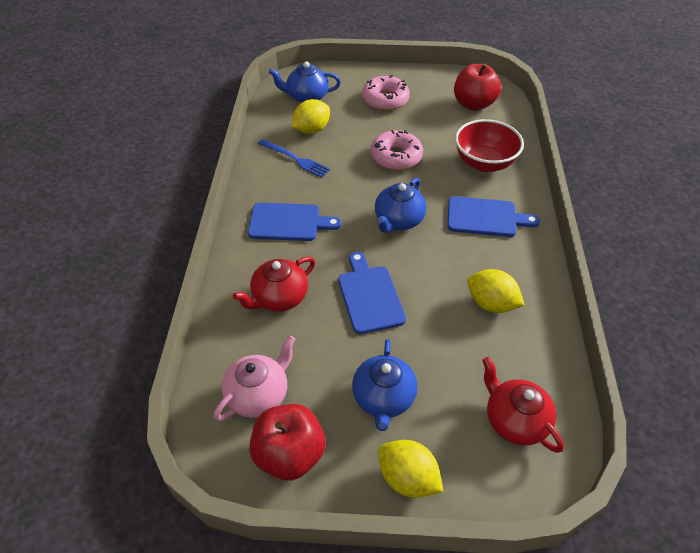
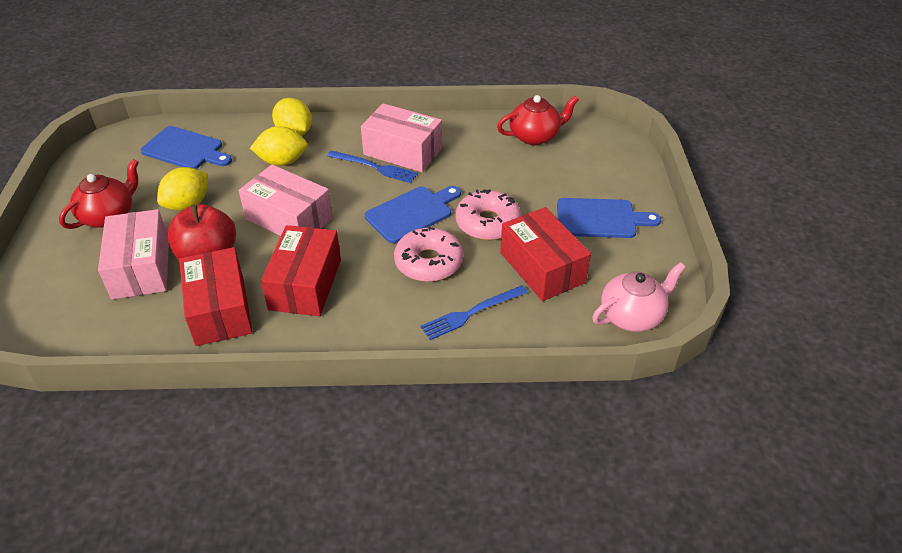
blue fork: [258,139,330,178] = 1 -> [327,151,418,183] [421,285,528,340] = 2
blue teapot: [269,61,341,103] [352,339,417,431] [375,177,426,233] = 3 -> none = 0
pink box: none = 0 -> [98,209,169,299] [239,165,333,236] [361,103,442,172] = 3
red apple: [249,404,326,481] [454,63,501,111] = 2 -> [167,204,236,260] = 1
red bowl: [455,119,524,172] = 1 -> none = 0
red box: none = 0 -> [179,247,253,346] [261,225,341,316] [500,207,591,301] = 3

